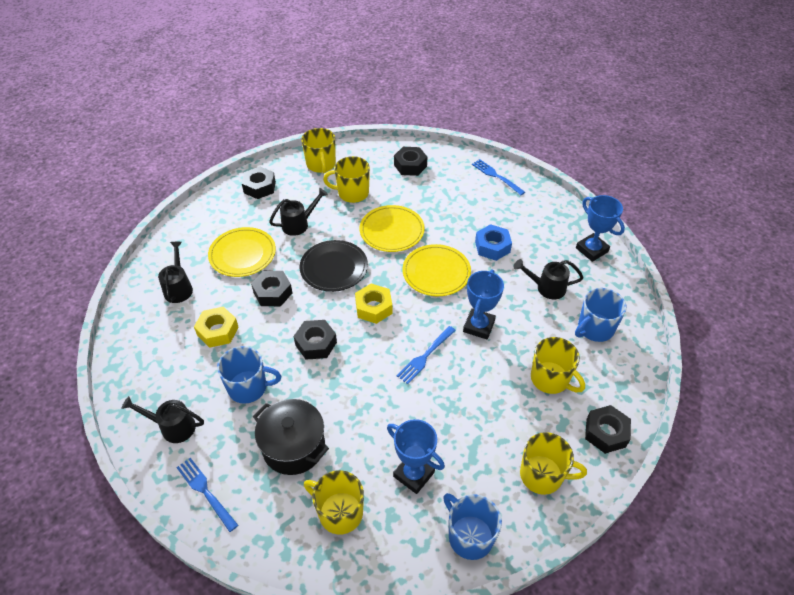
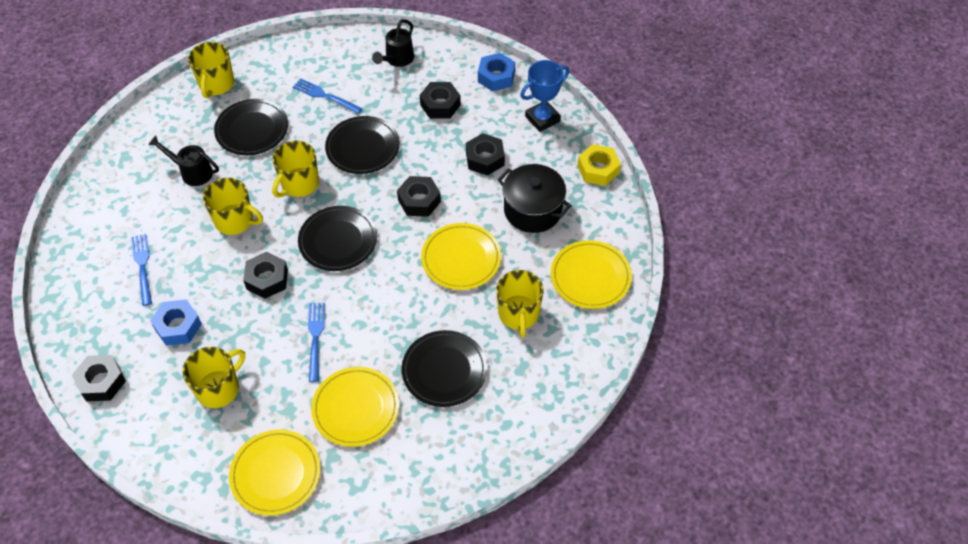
black plate: [300,240,368,292] = 1 -> [214,99,288,155] [298,206,377,271] [325,116,400,174] [401,330,487,407] = 4
black watering can: [121,396,204,443] [158,242,193,303] [269,188,328,236] [514,259,583,299] = 4 -> [148,135,219,186] [372,19,414,67] = 2
blue mug: [217,346,281,404] [443,493,502,560] [575,288,627,342] = 3 -> none = 0
blue nut: [475,224,512,261] = 1 -> [150,299,202,346] [478,53,515,92] = 2
blue trophy: [387,419,445,494] [463,270,504,339] [576,195,625,262] = 3 -> [520,60,570,132] = 1
yellow nut: [194,306,238,348] [355,284,392,324] = 2 -> [578,144,621,186] = 1
yellow plate: [208,227,276,277] [360,205,425,252] [402,244,471,296] = 3 -> [229,430,321,516] [311,367,399,447] [421,223,501,290] [551,240,632,309] = 4

